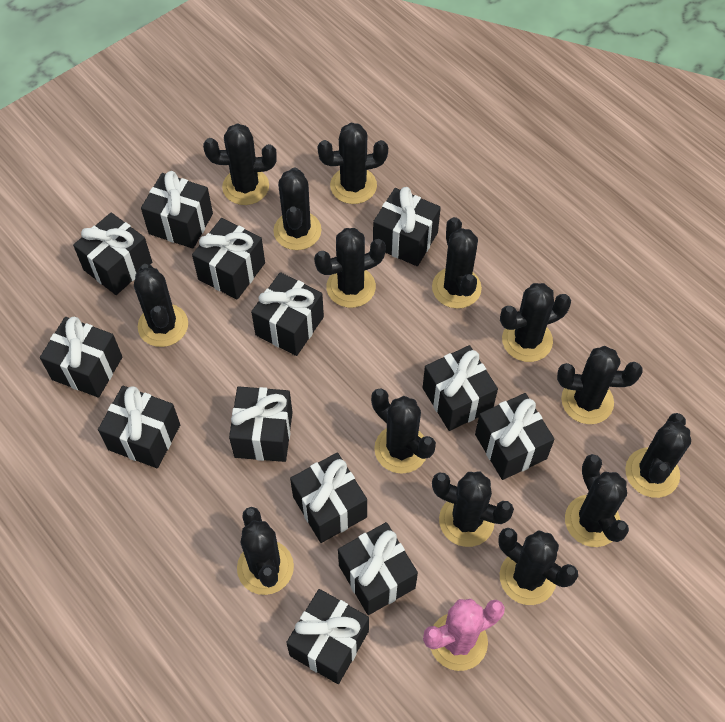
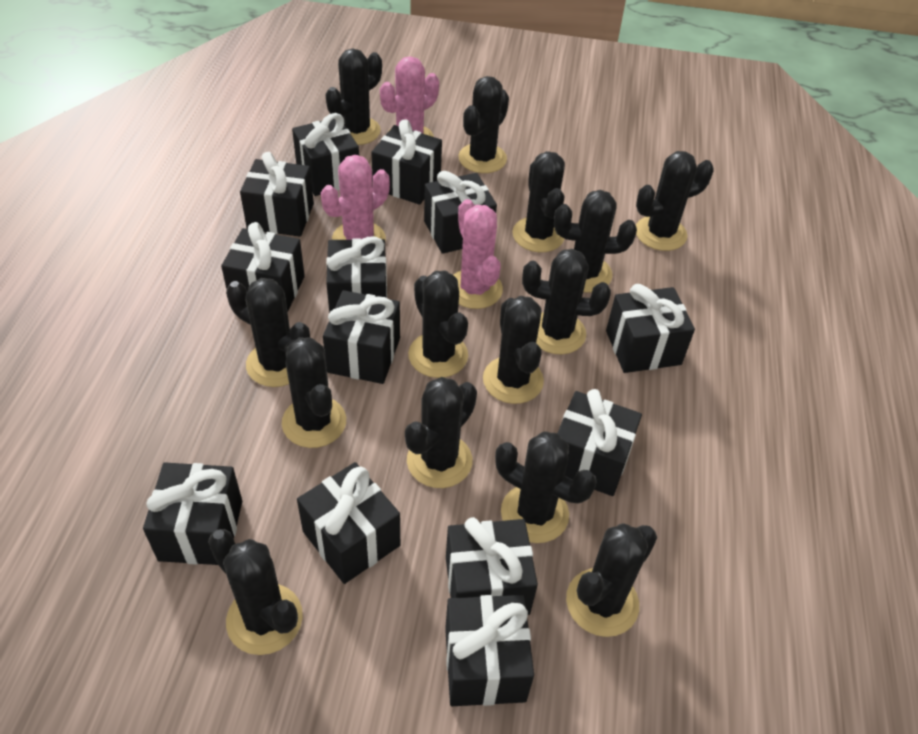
pink cactus: [423,599,505,671] = 1 -> [321,155,390,241] [380,56,439,137] [453,199,503,309] = 3

